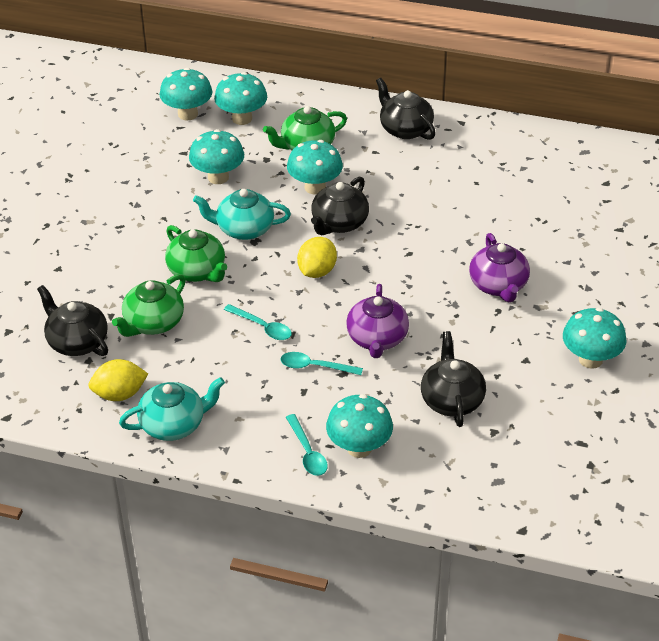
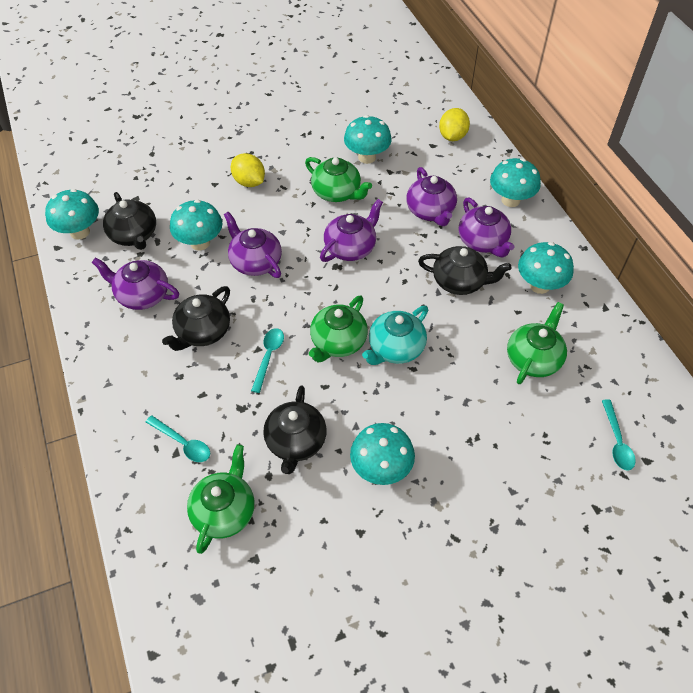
green teapot: [112,274,186,337] [165,225,227,282] [263,106,347,150] = 3 -> [187,444,255,554] [305,157,372,202] [309,295,368,363] [507,302,567,384] = 4
purple teapot: [346,284,409,358] [469,233,530,302] = 2 -> [92,258,179,310] [224,211,282,278] [320,199,383,262] [406,167,457,226] [459,198,514,257] = 5
turquoise teapot: [119,377,225,441] [193,189,291,240] = 2 -> [362,306,428,365] = 1

